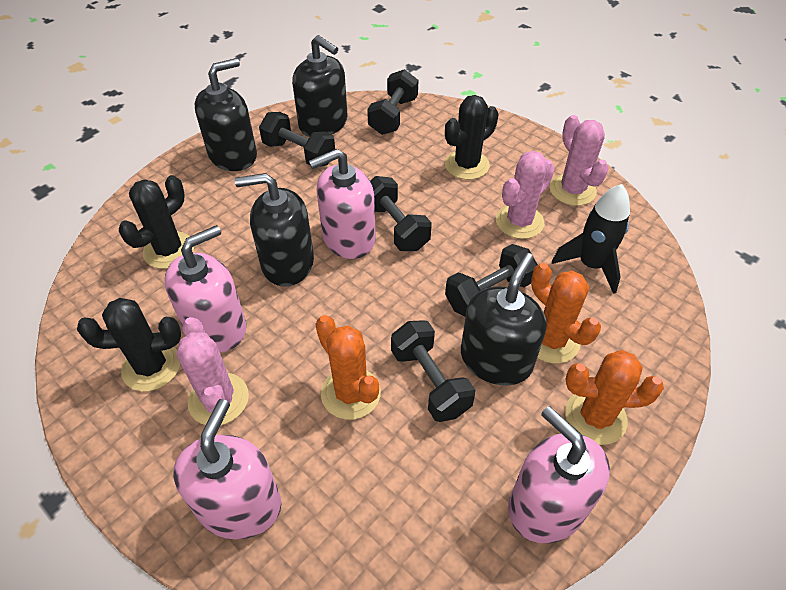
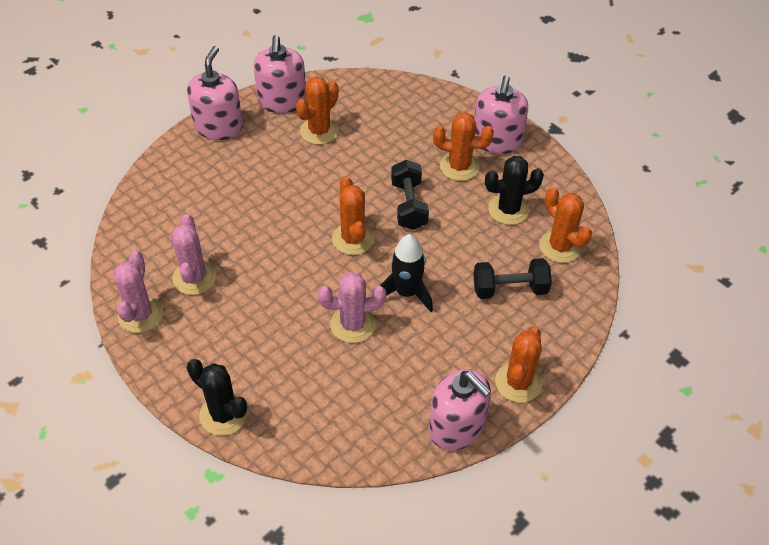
black cactus: [77,298,181,391] [119,175,194,269] [445,95,499,180] = 3 -> [187,359,248,436] [485,156,544,225] = 2
black dumbbell: [259,112,335,167] [367,69,418,135] [370,176,432,251] [391,320,475,422] [445,244,538,317] = 5 -> [391,160,429,230] [473,258,552,299] = 2
black soap dispenser: [194,58,257,171] [235,173,314,287] [292,35,348,137] [461,253,547,385] = 4 -> none = 0
orange cactus: [316,315,381,420] [531,263,601,364] [565,350,664,445] = 3 -> [296,76,339,145] [332,177,374,255] [433,112,494,181] [495,327,542,402] [539,187,592,263] = 5

